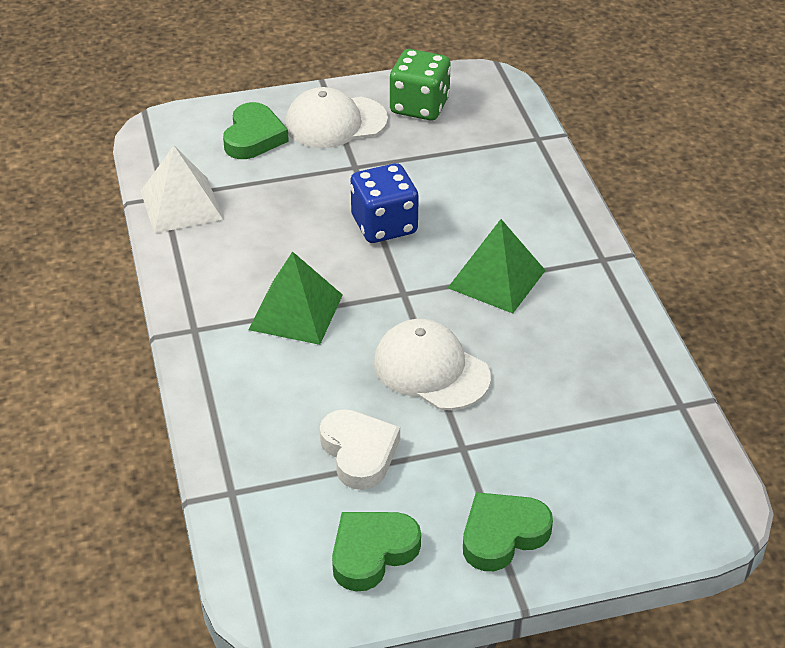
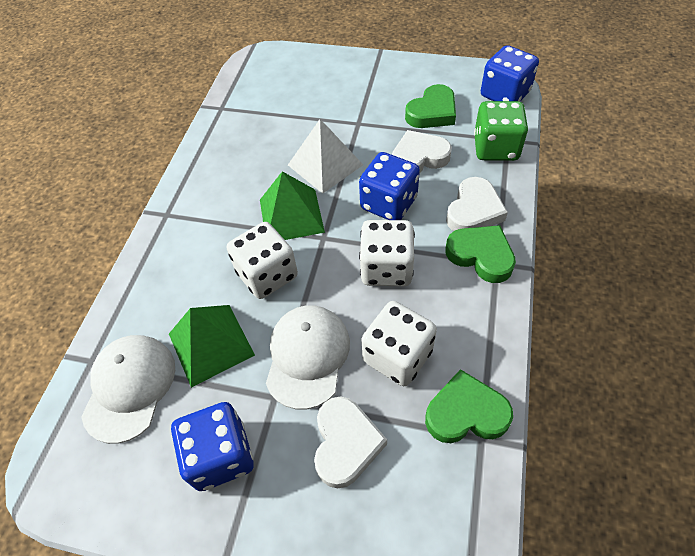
blue dice: [351,163,419,243] = 1 -> [171,402,254,491] [359,152,420,220] [481,45,539,102] = 3
white dice: none = 0 -> [227,222,298,299] [359,220,415,286] [361,301,437,386] = 3
white heart: [320,409,400,490] = 1 -> [314,396,387,488] [392,130,452,174] [446,177,508,231] = 3

